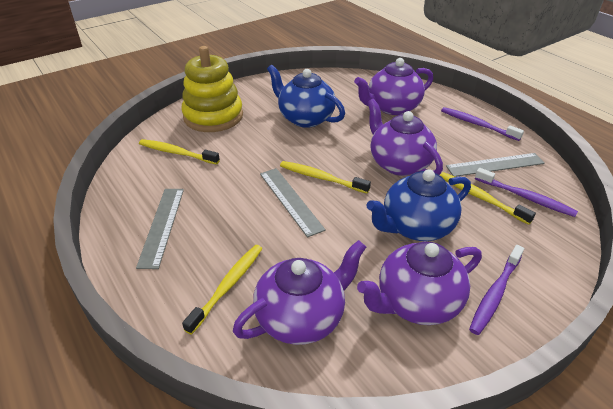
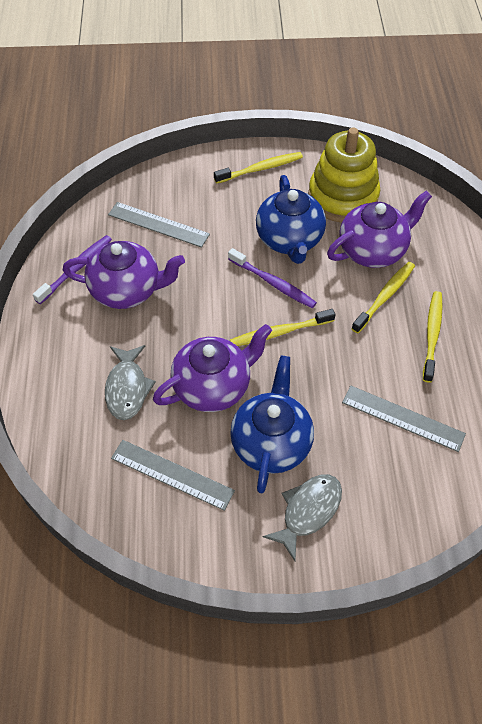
grey fish: none = 0 -> [105,345,156,420] [263,474,342,561] = 2
purple teapot: [233,240,366,345] [354,58,433,115] [357,242,482,325] [367,99,443,176] = 4 -> [63,241,185,309] [153,324,272,412] [327,191,432,268] = 3
purple toothbrush: [441,107,524,141] [469,245,524,335] [475,168,578,217] = 3 -> [33,235,112,304] [228,248,317,308] = 2

